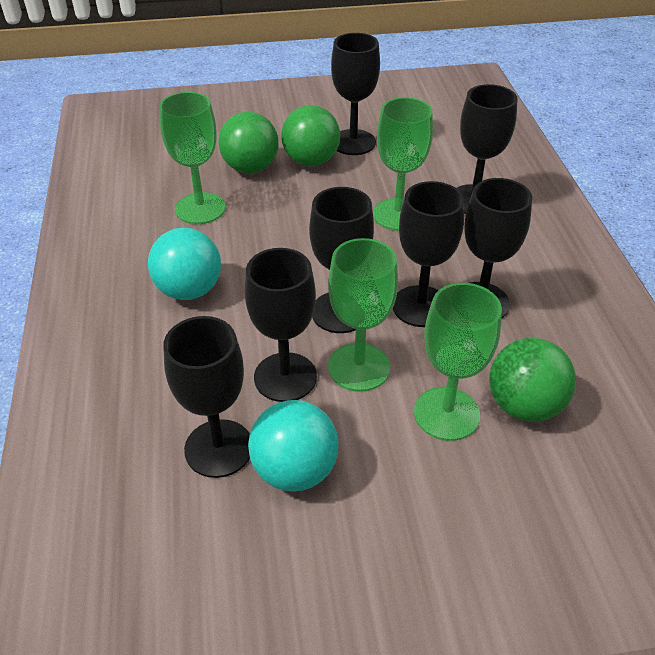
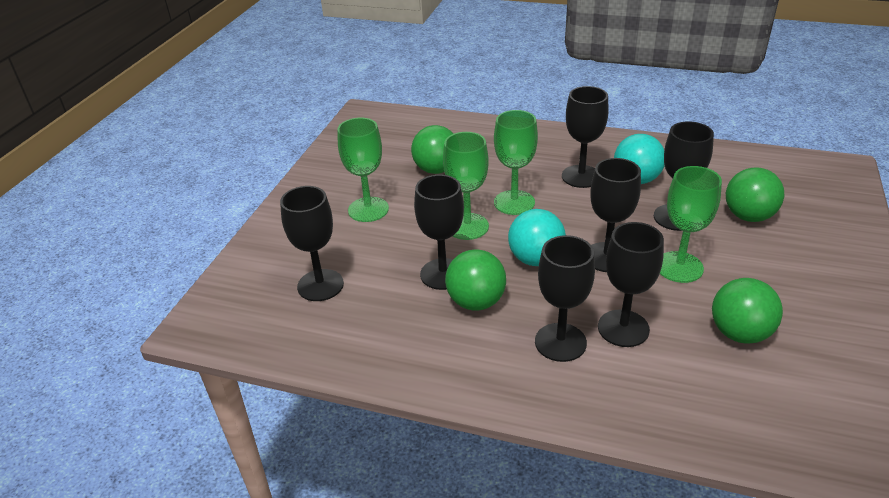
green ball: [218,112,279,174] [281,105,340,166] [489,338,576,422] = 3 -> [411,125,453,174] [445,250,506,311] [712,278,783,344] [726,167,784,222] = 4

